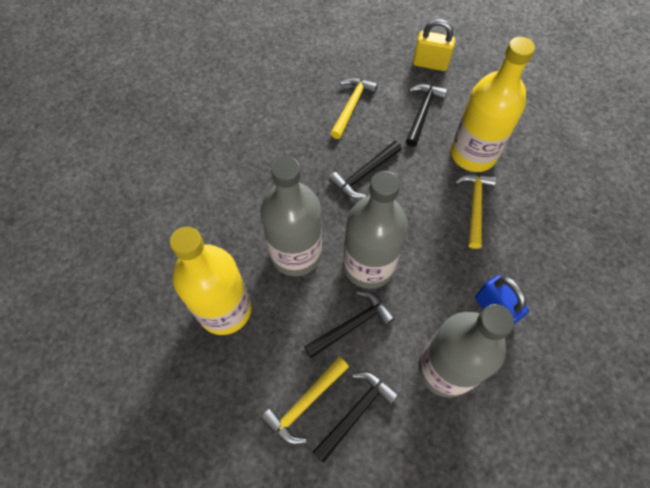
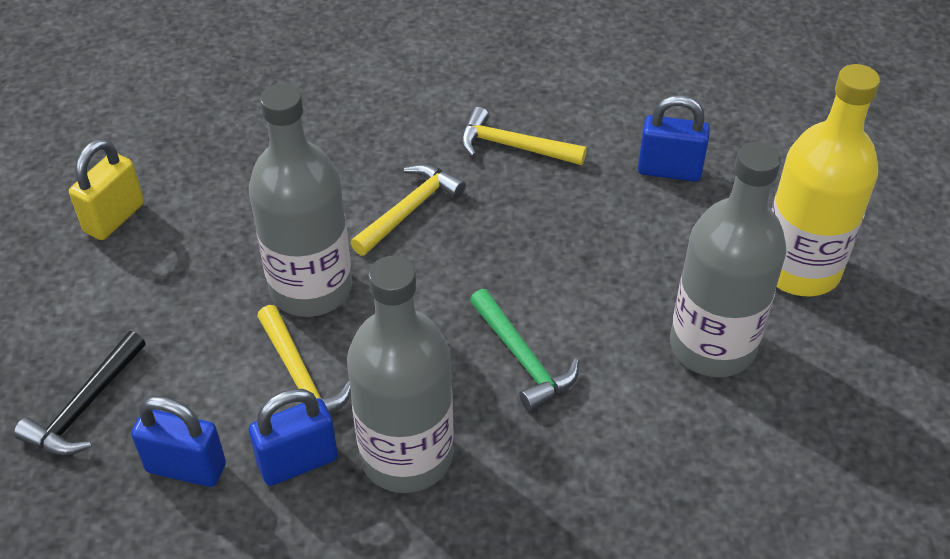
black hammer: [304,291,395,359] [313,371,399,463] [329,141,402,198] [406,84,447,147] = 4 -> [14,331,146,455] = 1
blue padlock: [475,275,529,325] = 1 -> [131,396,226,487] [249,389,338,486] [638,95,710,182] = 3
green hammer: none = 0 -> [470,289,579,412] = 1
yellow bottle: [170,227,251,335] [451,37,535,172] = 2 -> [771,64,880,296] = 1

